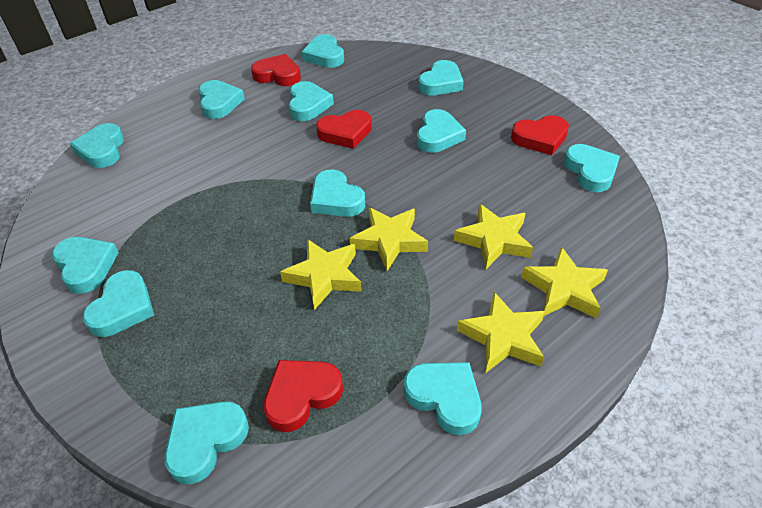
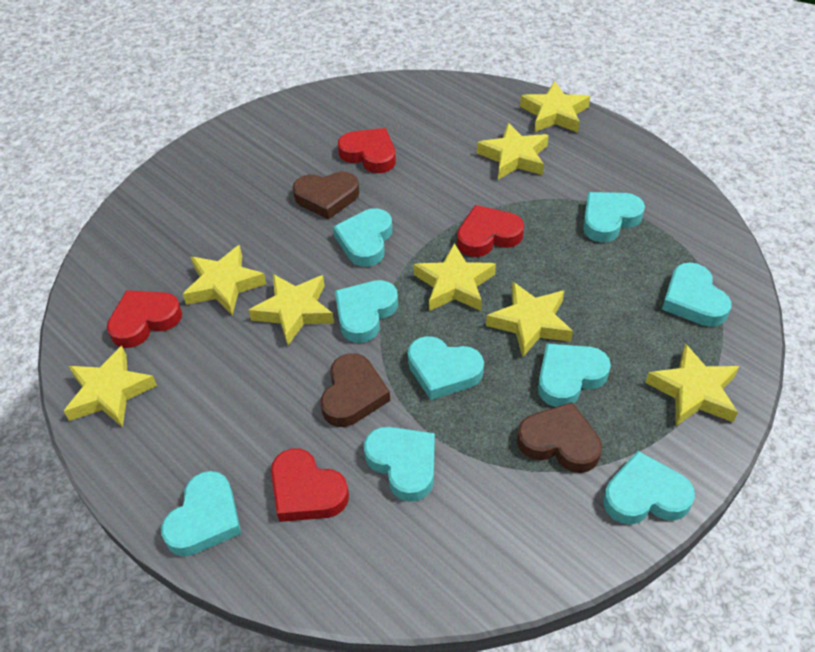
brown heart: none = 0 -> [293,172,359,220] [320,353,390,427] [517,402,602,473] = 3
turquoise heart: [52,237,119,294] [70,123,124,168] [83,270,154,337] [164,401,249,485] [199,80,245,119] [288,81,334,121] [302,34,344,68] [310,169,365,217] [404,362,482,435] [417,109,466,153] [418,60,464,95] [564,144,620,192] = 12 -> [161,471,241,556] [333,208,392,267] [335,280,398,343] [364,427,435,502] [408,336,484,400] [538,344,611,407] [583,192,645,242] [603,451,695,525] [662,263,732,327] = 9
yellow star: [280,239,362,310] [349,207,428,271] [454,204,533,269] [457,292,545,373] [521,246,608,319] = 5 -> [64,346,157,427] [183,245,267,315] [248,274,334,345] [414,243,496,311] [477,123,549,180] [486,282,573,358] [520,81,590,133] [645,343,739,426] = 8

